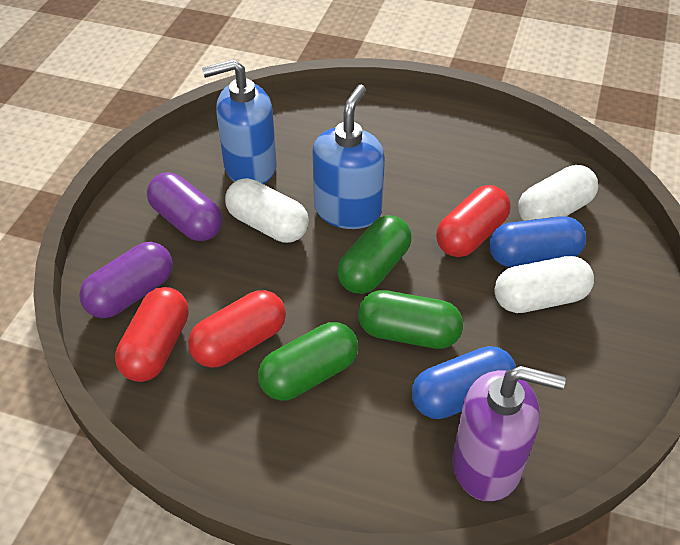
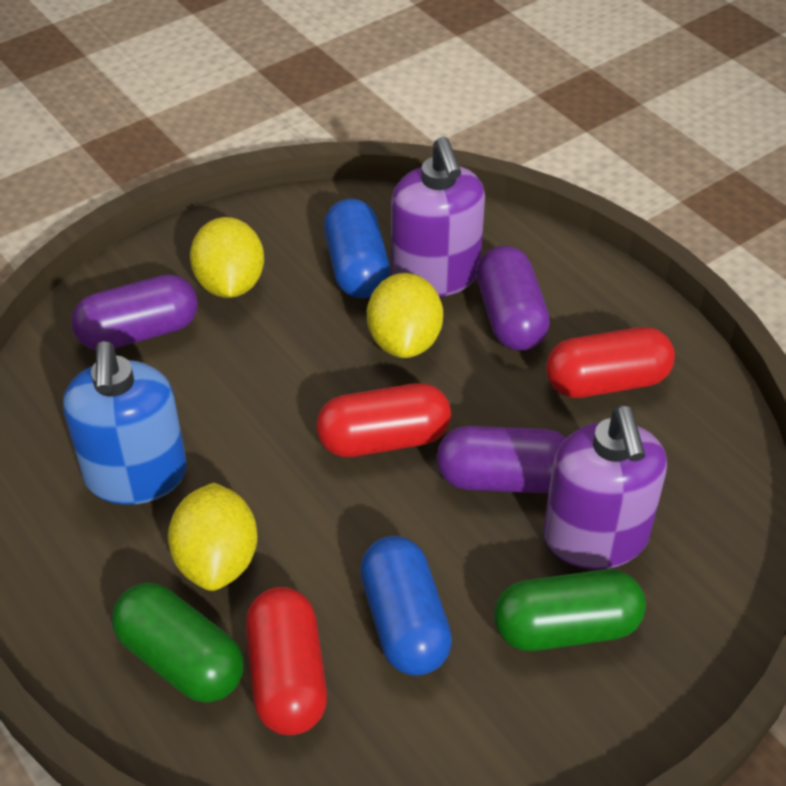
blue soap dispenser: [202,59,277,184] [312,85,385,229] = 2 -> [63,341,187,505] = 1
green capsule: [258,322,358,401] [337,215,412,294] [358,290,463,349] = 3 -> [112,583,244,703] [494,569,646,651] = 2
purple capsule: [79,242,173,318] [147,172,222,241] = 2 -> [71,274,198,350] [436,426,566,494] [476,246,550,350] = 3
purple soap dispenser: [453,366,566,502] = 1 -> [391,137,485,297] [543,405,667,570] = 2
white capsule: [225,178,309,243] [494,256,594,313] [518,165,598,221] = 3 -> none = 0
yellow lemon: none = 0 -> [168,483,258,591] [190,217,264,298] [367,273,443,358] = 3

